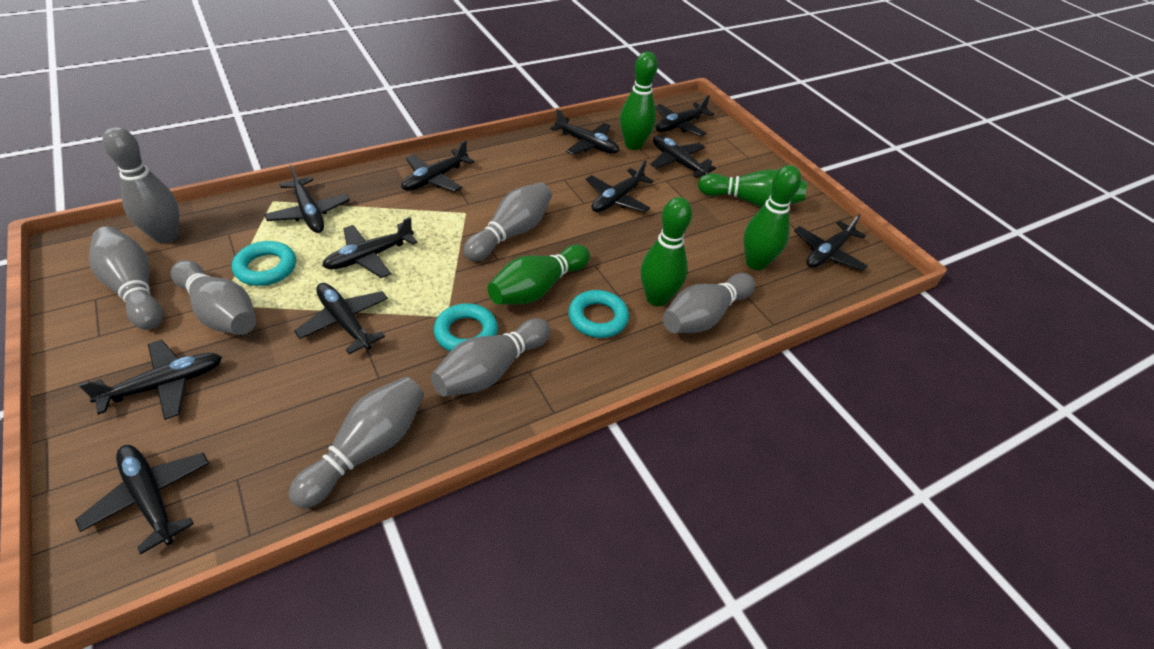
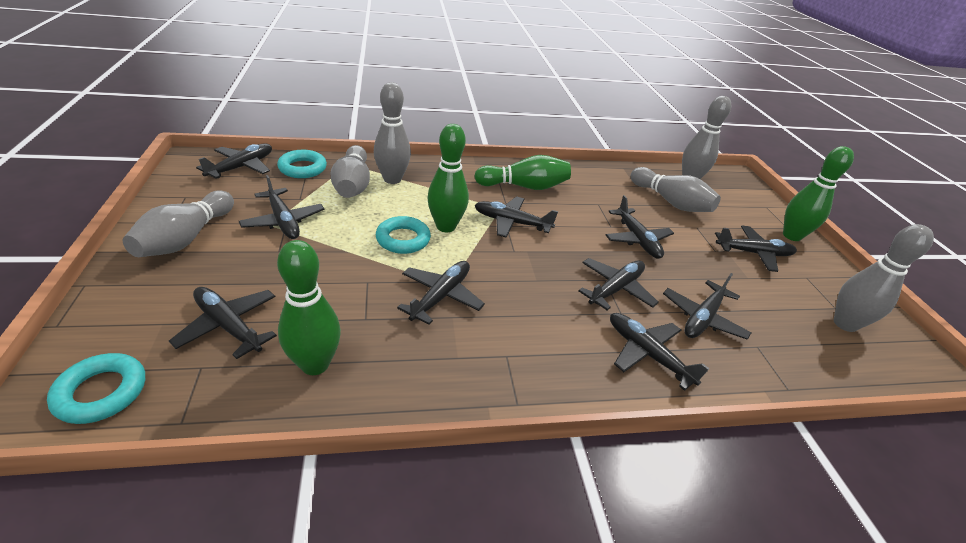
black plane: [75,445,209,554] [79,340,222,420] [264,165,350,233] [294,283,388,354] [322,217,418,278] [401,140,475,192] [550,109,619,155] [586,160,654,213] [650,135,716,178] [655,95,714,136] [794,214,868,271] = 11 -> [169,287,277,359] [196,144,272,179] [239,175,324,239] [397,261,485,325] [475,196,558,238] [578,258,659,310] [606,195,674,259] [610,313,710,391] [663,273,751,340] [715,226,797,272] = 10
green bowling pin: [487,244,590,304] [620,52,658,150] [640,197,692,306] [698,169,807,207] [744,165,801,270] = 5 -> [277,240,341,375] [427,124,469,232] [474,155,571,190] [783,146,854,241] = 4
grey bowling pin: [89,226,163,330] [102,127,179,243] [171,260,256,335] [289,377,424,508] [431,318,550,397] [463,182,552,261] [662,273,755,333] = 7 -> [123,190,234,257] [331,145,370,198] [374,82,411,184] [631,167,721,212] [682,96,731,179] [834,224,934,332] = 6

